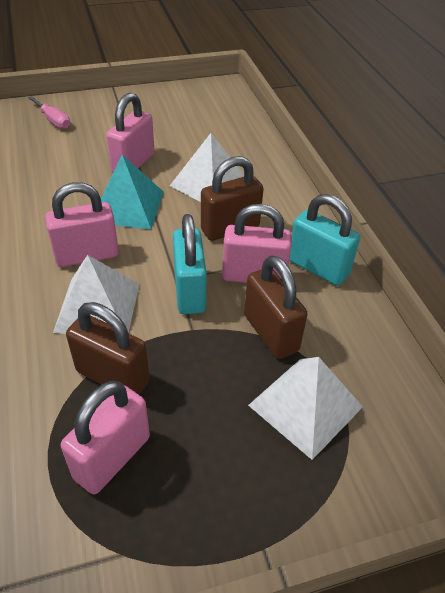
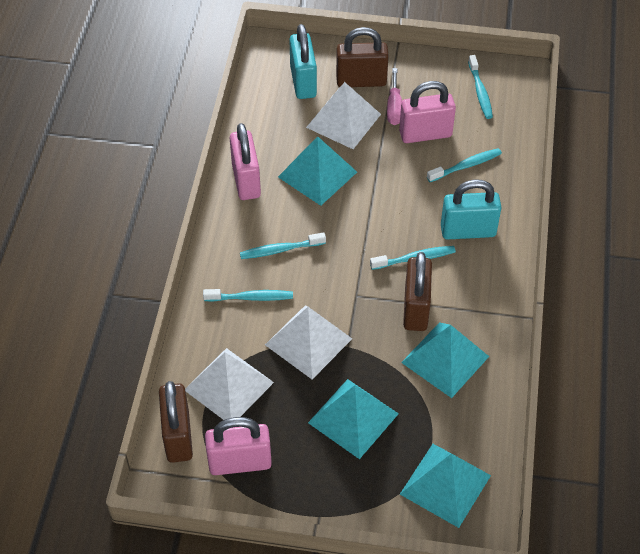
pink padlock: [45,182,119,267] [61,381,150,494] [106,93,155,172] [222,204,292,283] = 4 -> [205,417,272,475] [230,123,261,200] [399,81,456,143] = 3
turquoise pyramid: [101,155,164,229] = 1 -> [278,136,357,206] [308,379,399,459] [400,444,491,528] [401,322,489,398] = 4
turquoise toothbrush: none = 0 -> [203,289,293,302] [240,232,326,259] [370,246,456,270] [427,148,502,182] [468,55,493,119] = 5

